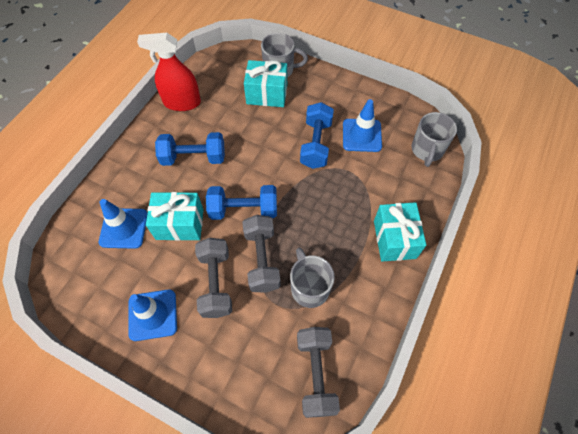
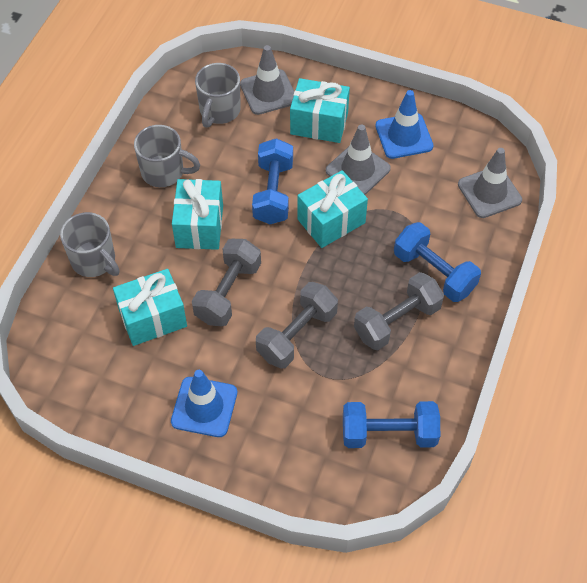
blue traffic cone: [99,199,148,249] [128,289,177,341] [343,99,382,152] = 3 -> [171,370,237,437] [375,90,433,159] = 2
grey traffic cone: none = 0 -> [240,45,294,115] [326,125,391,195] [458,148,522,218] = 3
red spray bottle: [137,33,201,111] = 1 -> none = 0
turquoise gift: [146,192,204,241] [244,60,287,107] [374,202,426,261] = 3 -> [113,269,187,346] [172,179,223,250] [290,78,350,143] [297,170,368,248] = 4

